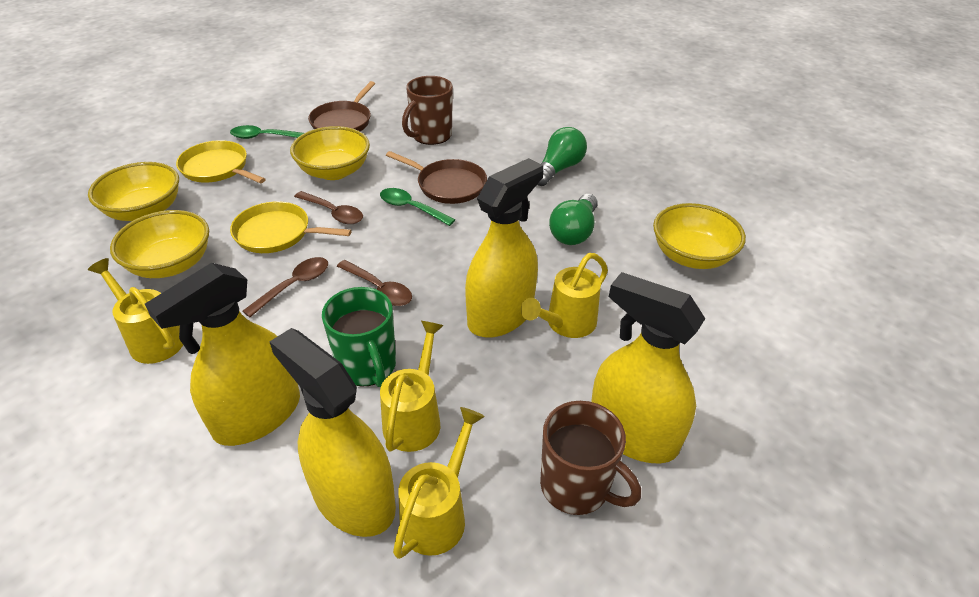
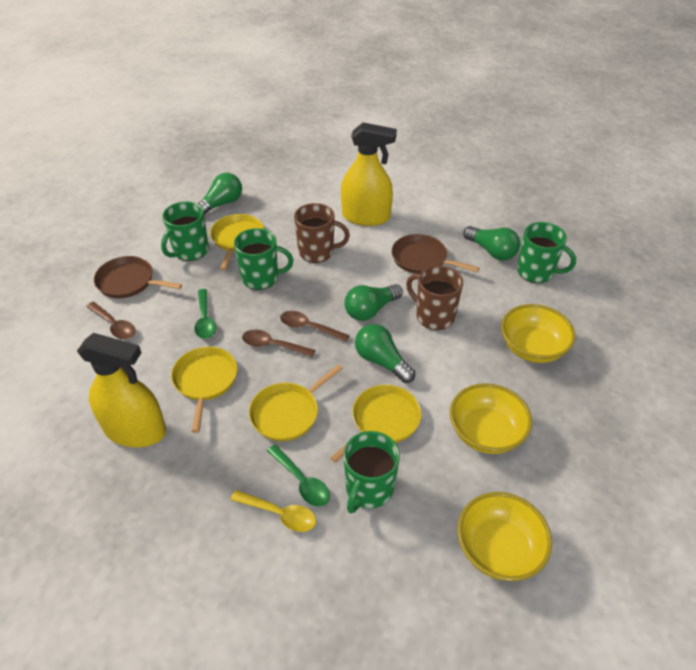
green light bulb: [537,127,587,186] [549,194,598,245] = 2 -> [197,173,242,215] [345,284,403,321] [355,324,415,383] [463,226,520,260] = 4
green mug: [322,287,396,387] = 1 -> [161,202,209,261] [234,228,293,290] [343,431,400,513] [517,222,576,283] = 4
yellow bowl: [88,162,179,221] [110,210,209,278] [290,126,370,180] [653,203,746,269] = 4 -> [450,383,532,454] [457,492,552,581] [501,304,576,363] = 3
yellow pan: [176,140,265,183] [230,201,352,253] = 2 -> [171,347,237,433] [210,214,264,270] [249,364,343,441] [330,385,422,463] = 4
yellow spoon: none = 0 -> [230,490,316,532] = 1
yellow spray bottle: [145,263,300,446] [269,328,396,537] [465,158,543,338] [591,272,705,463] = 4 -> [77,333,166,447] [341,123,397,226] = 2
yellow watering can: [88,258,183,364] [380,321,444,452] [393,407,485,559] [521,253,608,338] = 4 -> none = 0

